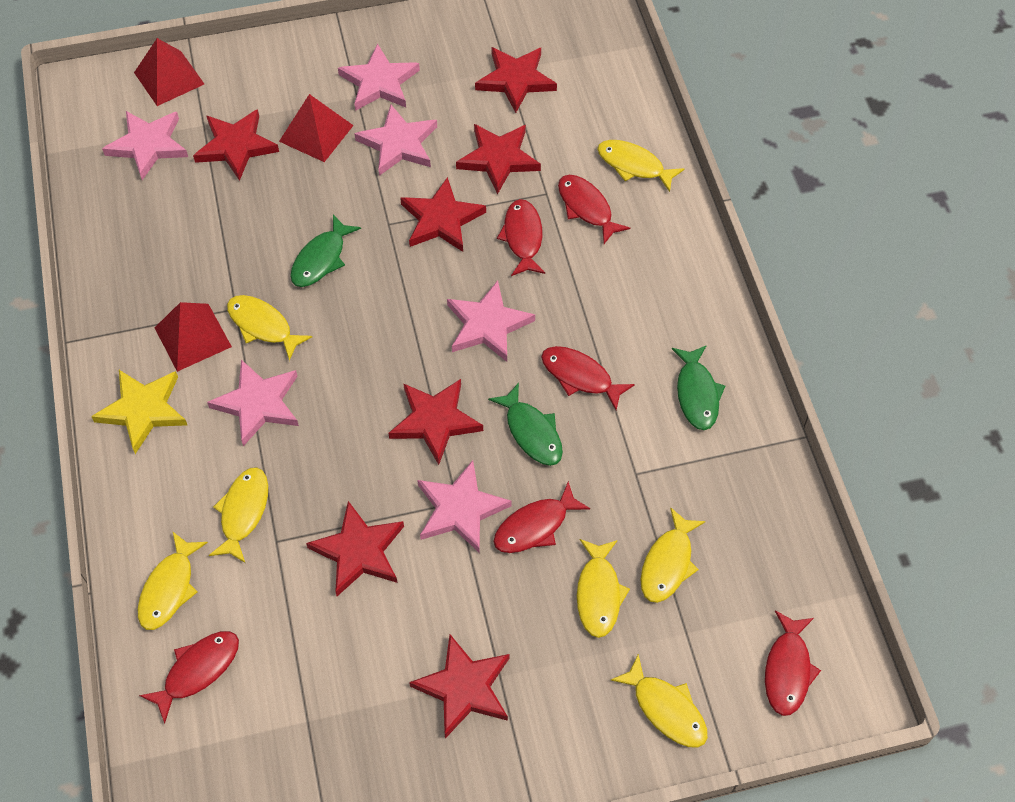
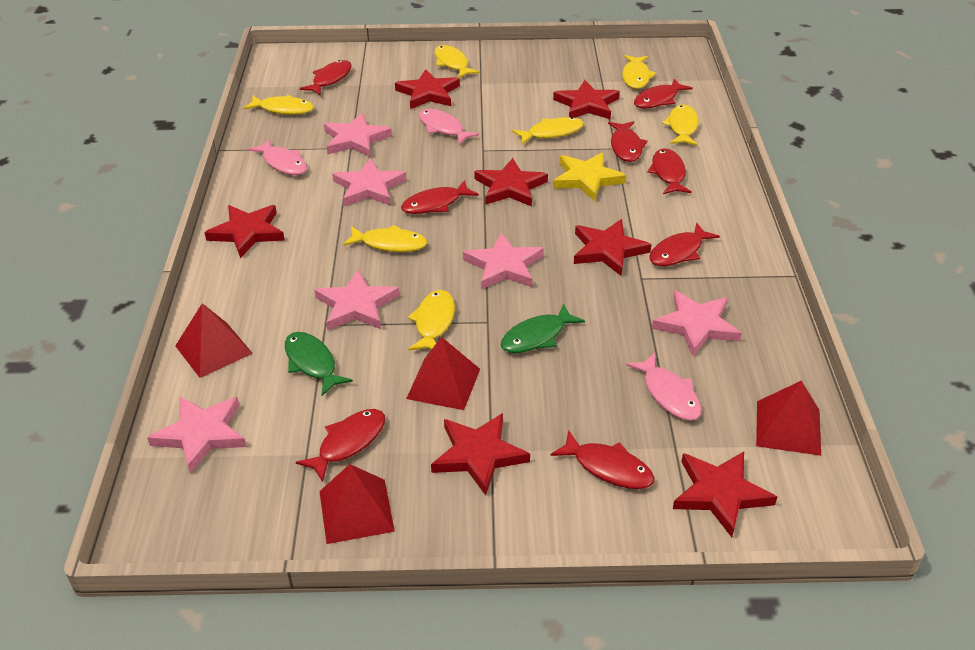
green fish: [290,215,361,287] [488,383,563,466] [672,345,725,430] = 3 -> [285,332,353,396] [501,304,585,353] = 2
pink fish: none = 0 -> [248,139,307,175] [419,109,479,145] [626,353,702,421] = 3
red fish: [139,631,239,724] [493,481,590,553] [497,199,545,276] [541,346,635,410] [558,175,630,244] [765,610,821,716] = 6 -> [296,409,385,482] [300,60,352,96] [401,180,479,214] [550,430,654,489] [608,121,648,162] [634,79,693,108] [647,148,692,194] [649,223,720,266] = 8
red pyramid: [134,38,204,106] [155,302,232,372] [279,94,354,162] = 3 -> [175,303,253,378] [319,464,395,544] [406,337,480,410] [756,381,821,456] = 4

